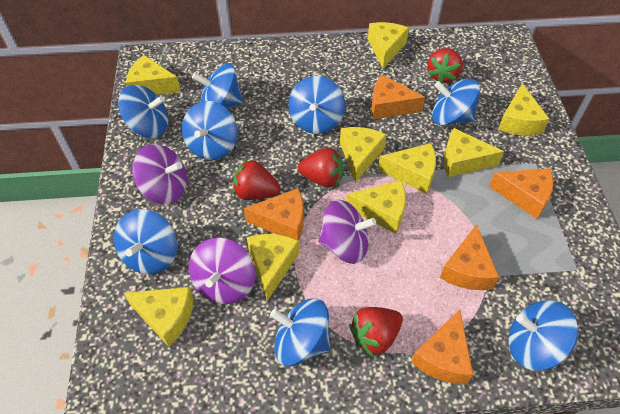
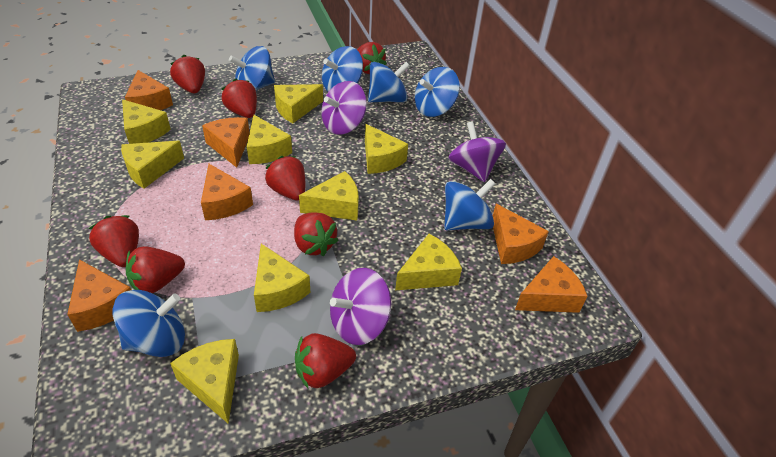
blue spinning top: [114,209,177,274] [118,85,169,138] [182,101,237,160] [192,64,243,108] [270,298,330,366] [289,76,345,134] [432,79,480,126] [509,300,578,370] = 8 -> [113,290,185,357] [229,46,275,91] [322,46,363,92] [368,62,410,103] [415,67,460,117] [444,179,496,230] = 6
orange cheese: [244,188,304,241] [371,75,425,120] [411,310,473,384] [440,224,499,290] [489,168,553,219] = 5 -> [67,259,131,332] [125,70,173,110] [201,164,253,220] [202,117,250,168] [493,204,549,264] [515,256,588,313] = 6
red strawberry: [233,159,280,200] [298,147,344,187] [349,307,403,357] [427,48,463,83] = 4 -> [89,215,139,267] [126,246,185,293] [170,55,205,93] [222,78,257,118] [265,156,305,200] [294,212,339,256] [295,333,356,388] [357,42,387,74] = 8

